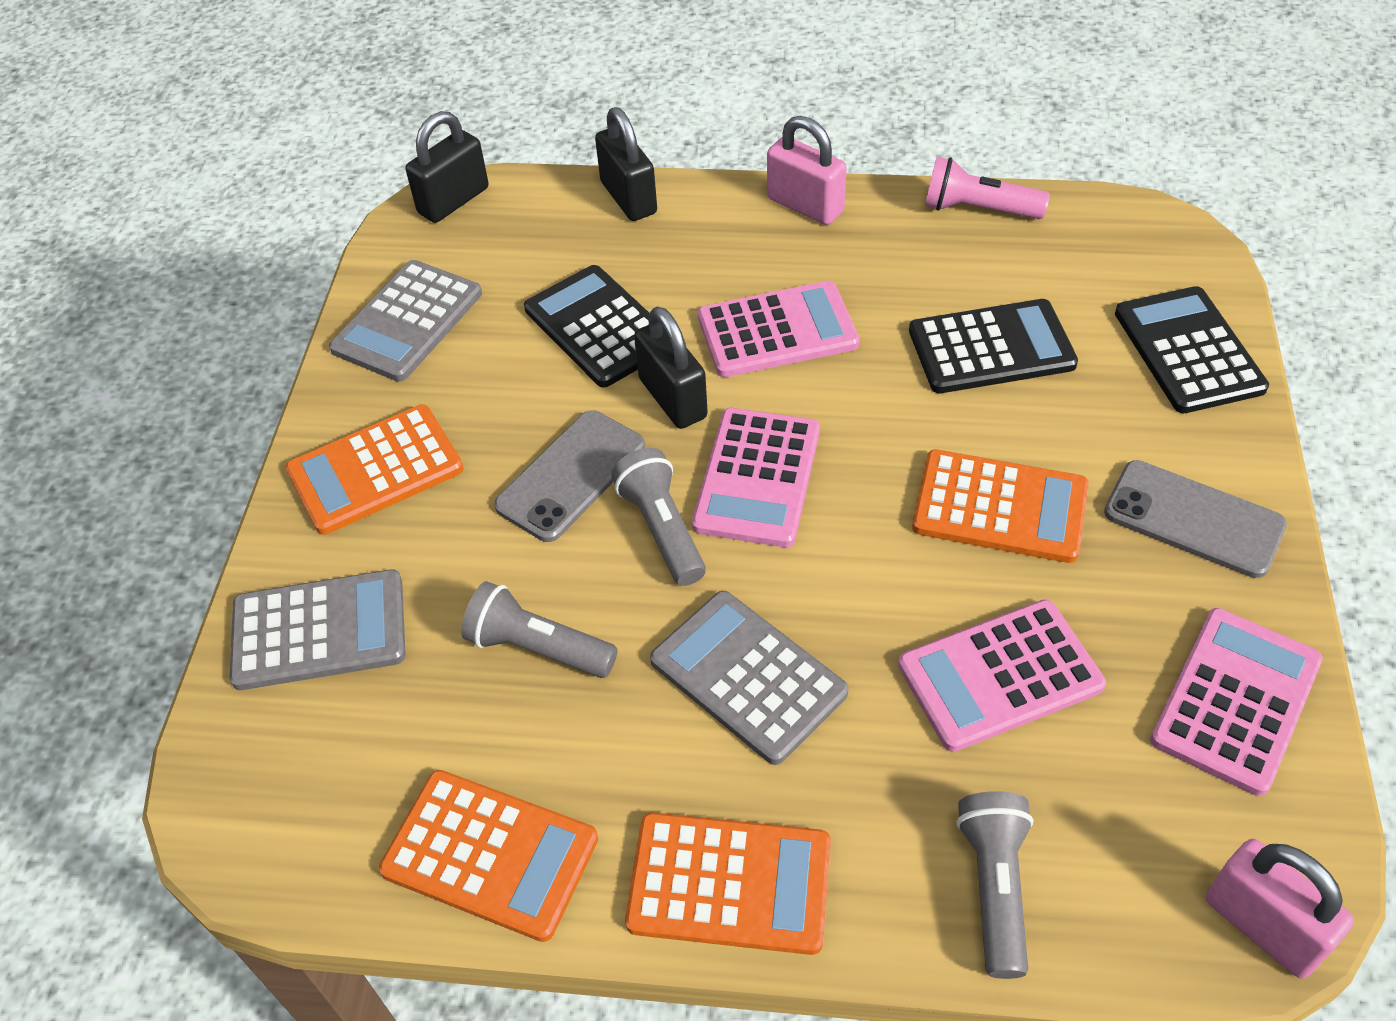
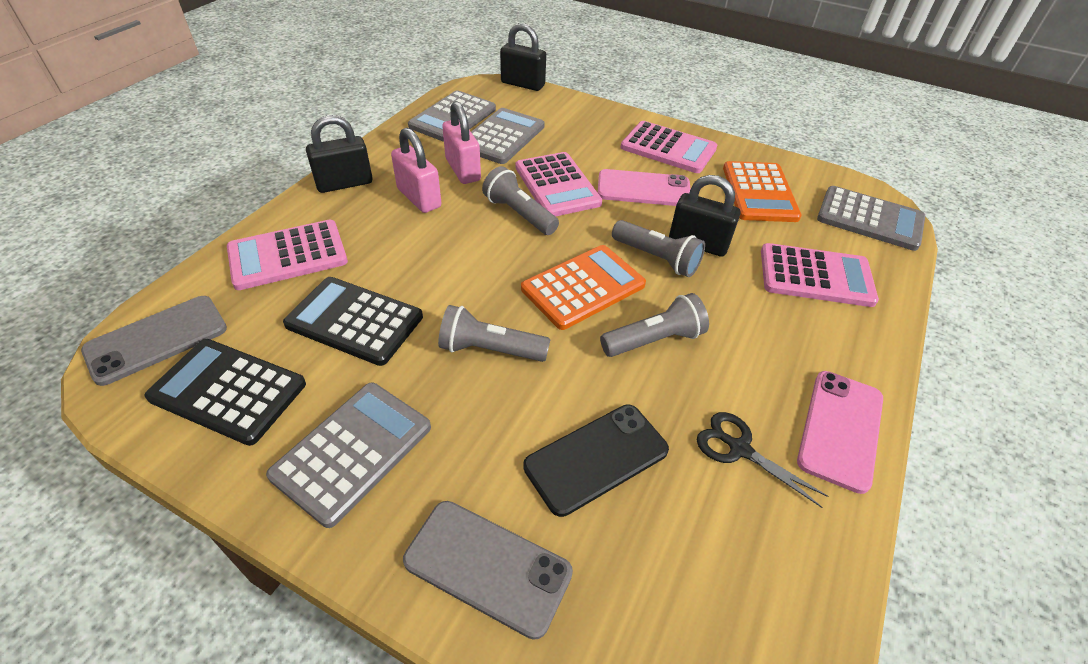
black calculator: [524,265,650,387] [909,299,1078,393] [1115,286,1269,413] = 3 -> [144,339,306,446] [283,277,423,366] = 2
black phone: none = 0 -> [523,404,669,517] = 1
black scissors: none = 0 -> [697,412,828,508] = 1
grey calculator: [230,569,406,690] [329,260,482,382] [650,591,849,765] = 3 -> [266,383,431,528] [408,90,496,142] [471,108,544,164] [817,186,925,251] = 4
grey flashlight: [461,581,618,678] [611,448,706,586] [956,791,1034,979] = 3 -> [438,305,551,362] [482,166,559,235] [600,293,709,357] [612,220,705,277] = 4
orange calculator: [286,404,464,535] [379,770,598,942] [625,812,831,955] [912,450,1089,563] = 4 -> [521,245,646,330] [723,161,802,222] = 2
pink flashlight: [925,157,1050,219] = 1 -> none = 0
pink phone: none = 0 -> [598,169,691,206] [797,371,883,494] = 2

